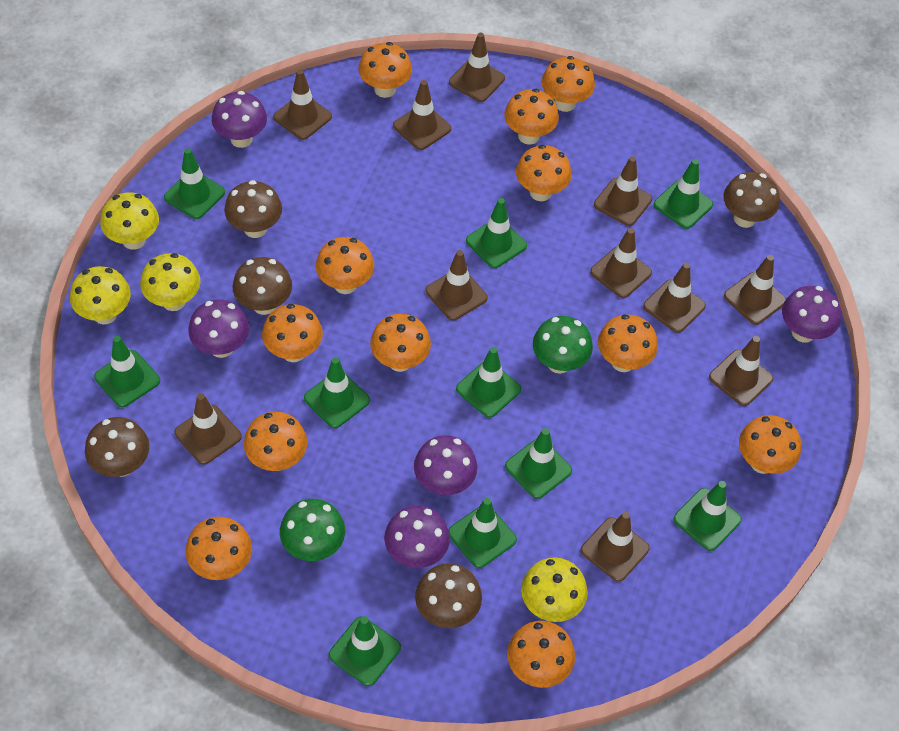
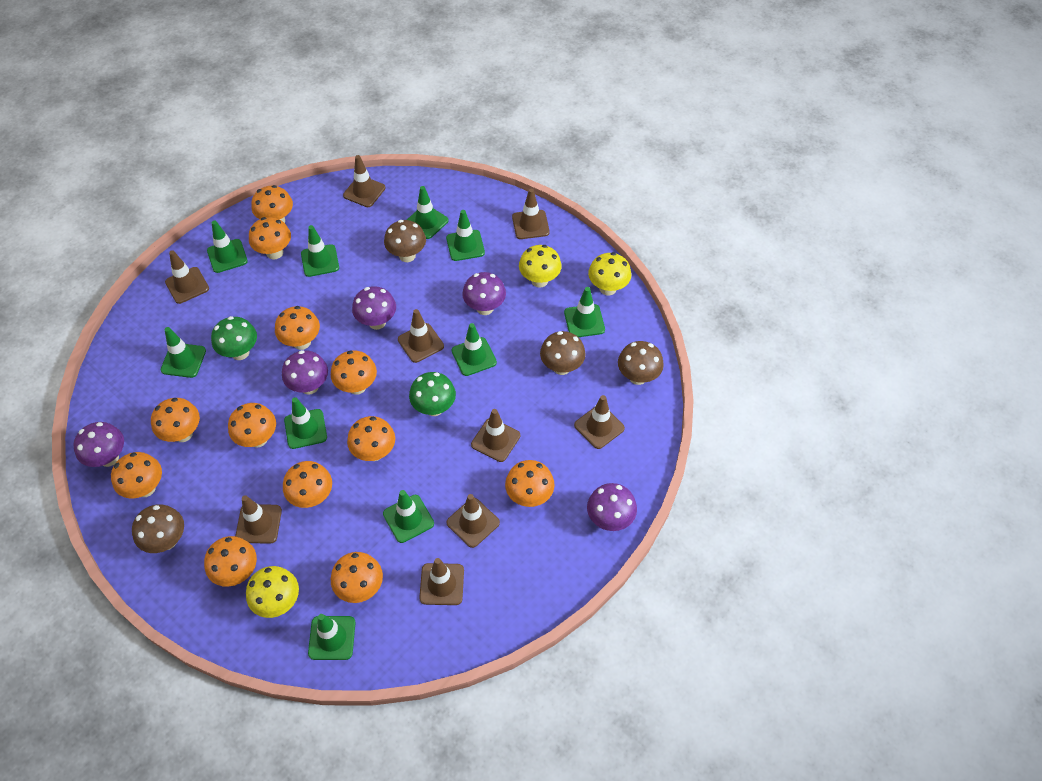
brown mushroom: [85,417,149,477] [224,180,282,238] [232,257,292,315] [415,563,482,628] [723,172,780,228] = 5 -> [132,504,184,553] [384,220,426,262] [540,331,586,375] [618,341,664,385] = 4
brown traffic cone: [174,393,242,465] [273,69,332,140] [393,80,451,150] [425,250,488,320] [449,33,505,102] [581,512,650,582] [590,228,652,298] [594,156,652,226] [643,262,706,333] [709,336,773,406] [724,255,786,325] = 11 -> [165,250,209,304] [235,495,282,544] [343,155,385,207] [398,309,444,363] [419,558,464,605] [447,494,500,548] [471,409,520,462] [512,189,550,239] [574,395,625,449] = 9
yellow mushroom: [70,266,131,325] [100,192,159,250] [140,253,200,311] [521,557,588,622] = 4 -> [246,566,299,618] [519,245,562,287] [588,252,631,295] = 3

